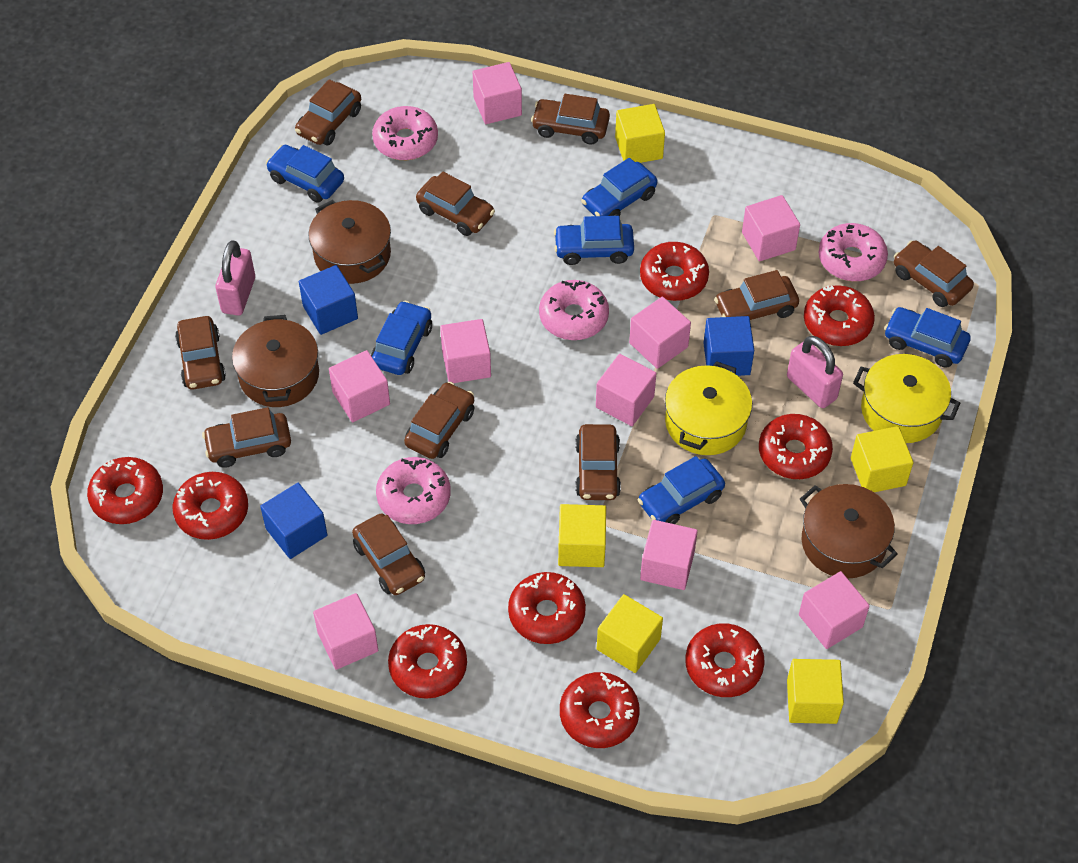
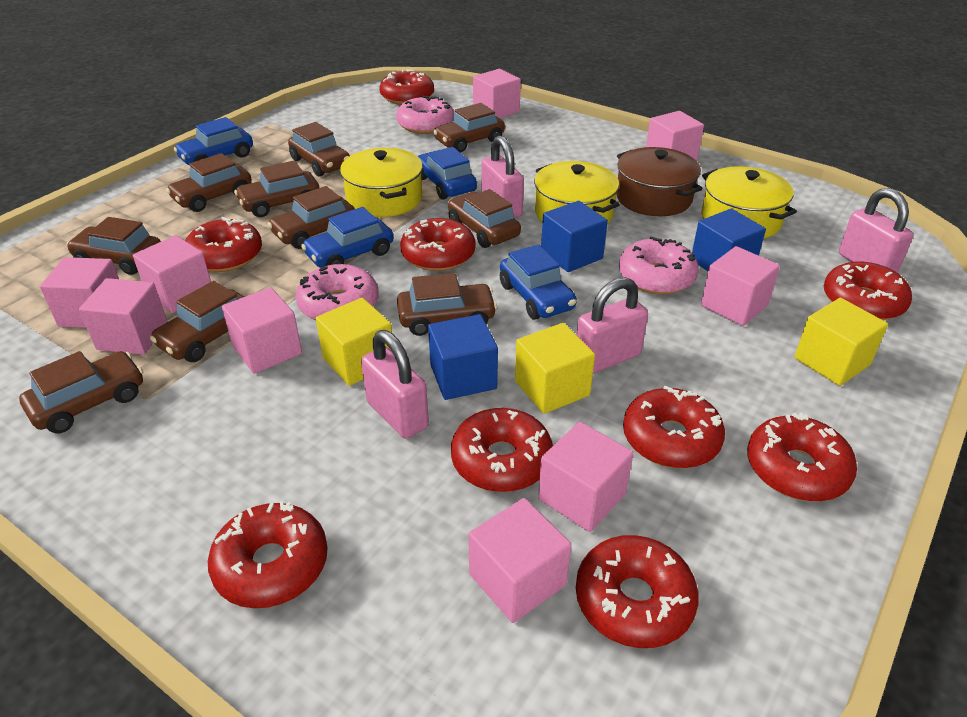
blue car: [266,145,344,202] [371,301,432,375] [554,216,634,265] [581,158,657,217] [638,456,725,524] [884,307,971,367] = 6 -> [174,117,253,165] [301,207,393,267] [418,147,477,200] [500,244,577,320] = 4
brown pot: [232,315,319,407] [308,200,391,284] [800,484,898,578] = 3 -> [616,147,702,216] = 1
pink donut: [372,106,438,160] [376,457,451,524] [539,280,609,340] [819,223,888,281] = 4 -> [296,264,379,320] [396,95,454,134] [619,236,699,294] = 3
pink padlock: [215,240,255,316] [787,336,843,408] = 2 -> [361,330,429,439] [481,135,524,218] [577,277,648,374] [839,188,914,273] = 4
yellow cube: [558,504,606,567] [597,594,663,673] [615,104,665,163] [787,659,844,724] [851,426,913,492] = 5 -> [316,298,392,386] [515,323,595,414] [794,298,888,386] = 3
yellow pot: [665,361,752,455] [853,354,960,443] = 2 -> [340,148,423,217] [534,161,620,224] [701,166,797,238] = 3

